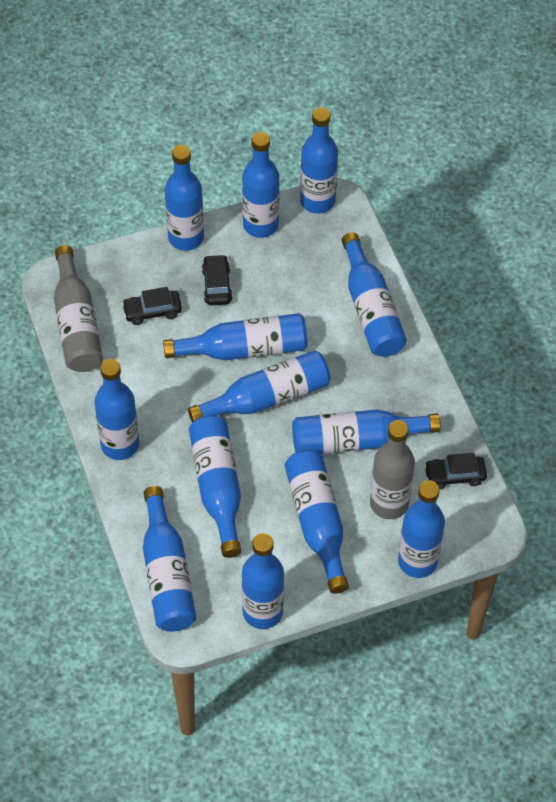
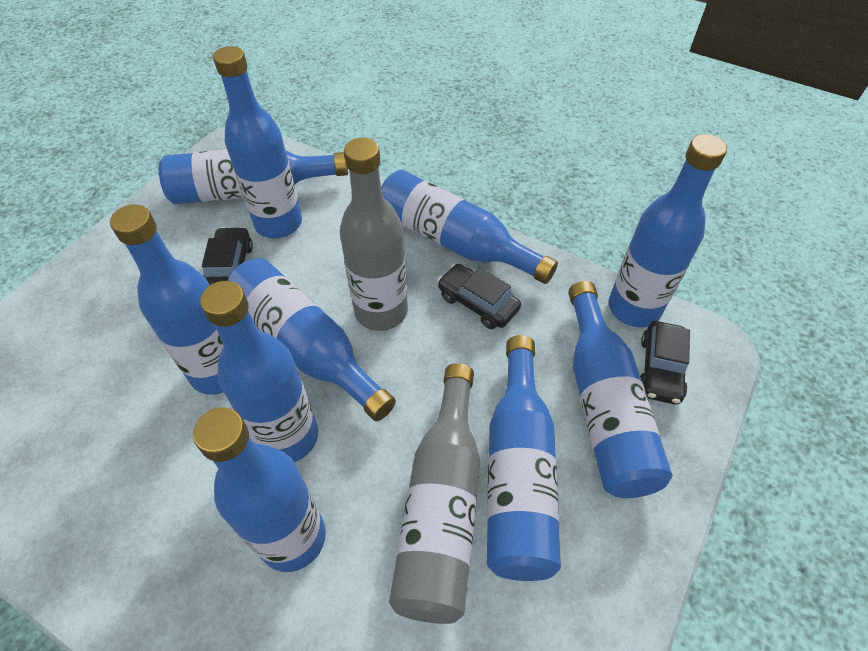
blue bottle: [95,359,139,460] [143,486,196,632] [163,313,308,360] [165,145,204,251] [188,350,330,423] [189,415,241,558] [242,132,279,238] [242,533,284,629] [285,450,349,594] [292,409,441,454] [300,107,338,214] [341,232,407,357] [398,480,445,578] = 13 -> [110,204,223,395] [159,150,348,204] [193,407,326,572] [200,281,318,462] [213,46,302,238] [228,258,396,421] [381,170,558,284] [487,335,561,581] [568,281,672,498] [609,134,727,327] = 10

